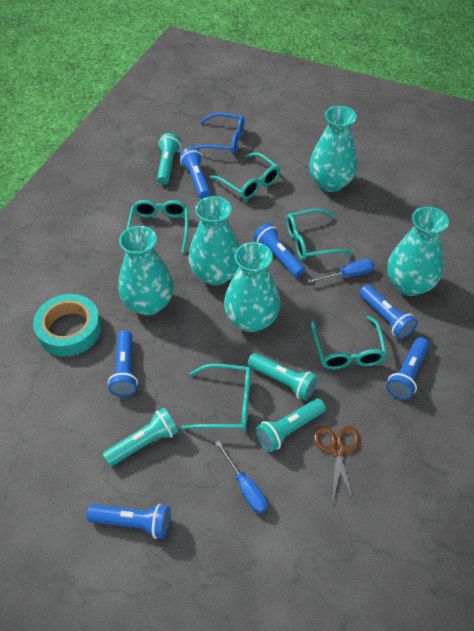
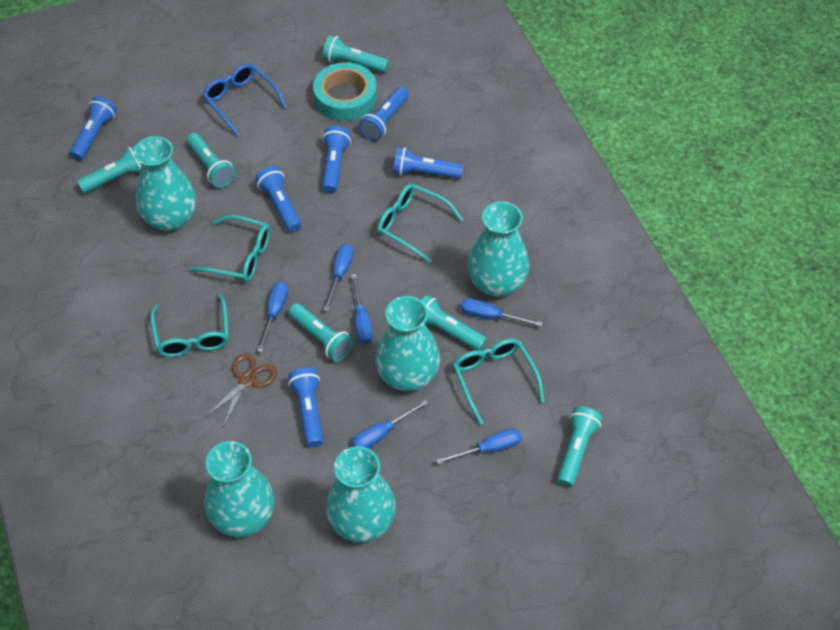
blue screwdriver: [215,441,268,514] [307,259,374,283] = 2 -> [257,282,288,352] [323,244,353,311] [351,274,373,344] [352,400,428,448] [436,429,521,464] [461,298,543,327] = 6
turquoise flashlight: [103,408,179,467] [157,133,181,185] [248,353,318,401] [255,398,326,452] = 4 -> [77,145,142,193] [187,133,235,188] [288,303,354,362] [322,35,389,73] [421,295,487,351] [557,406,602,487] = 6
turquoise glasses: [127,200,189,253] [181,364,251,431] [210,152,280,199] [286,208,353,260] [311,316,387,369] = 5 -> [150,293,229,357] [189,215,270,282] [377,184,463,263] [453,338,544,425] = 4

